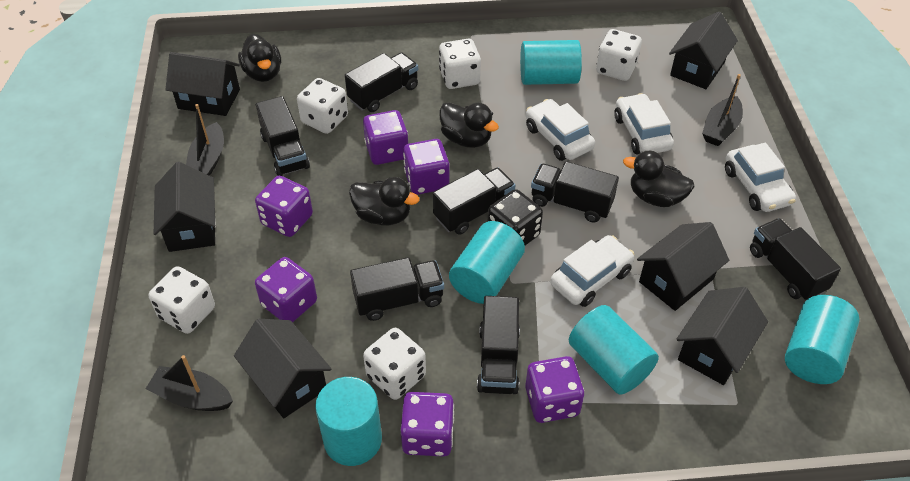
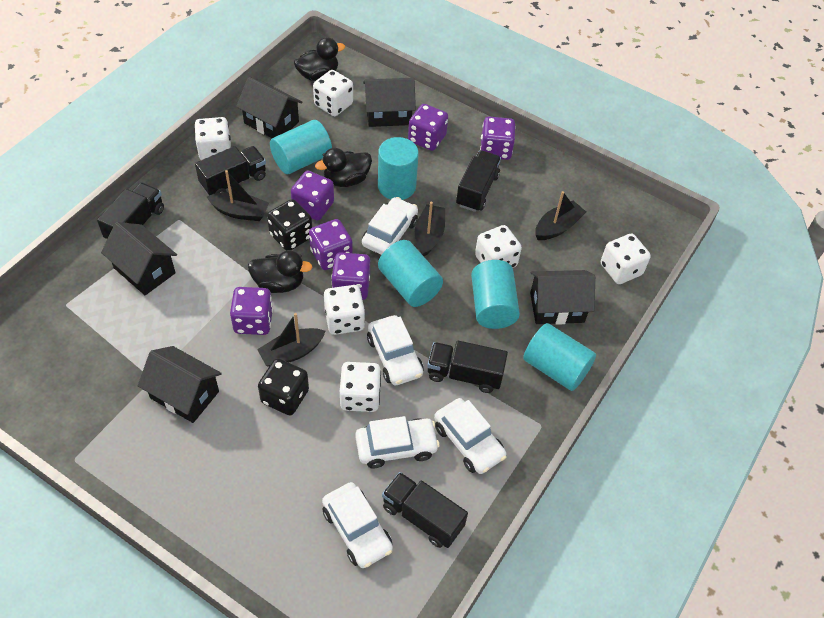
black boat: [146,355,233,411] [186,104,224,176] [702,74,743,146] = 3 -> [207,170,269,221] [257,313,325,367] [415,202,445,256] [535,191,586,240] = 4
black dice: [488,189,543,245] = 1 -> [258,358,309,416] [267,199,312,251] = 2
black duck: [238,34,281,82] [349,177,420,225] [440,102,499,148] [623,151,695,207] = 4 -> [248,250,312,293] [294,37,345,81] [315,148,372,187] = 3
black house: [154,162,216,252] [166,52,240,116] [234,319,331,418] [637,222,729,311] [669,12,738,89] [677,287,768,385] = 6 -> [101,222,177,295] [138,346,222,423] [236,77,303,138] [363,78,416,127] [530,270,595,325] = 5
black truck: [256,96,310,176] [345,52,418,112] [350,257,444,321] [433,168,515,234] [477,296,520,394] [531,161,619,223] [750,218,841,300] = 7 -> [97,183,164,239] [195,146,266,195] [382,472,468,548] [427,341,508,393] [456,150,501,212] = 5
white car: [526,99,595,161] [550,235,635,307] [614,93,674,155] [725,143,796,212] = 4 -> [322,482,393,568] [355,416,440,469] [362,197,418,255] [367,315,423,385] [434,398,507,474] = 5
white dice: [149,266,215,334] [297,78,348,134] [363,328,426,400] [439,39,481,89] [596,29,642,81] = 5 -> [195,117,231,160] [313,70,353,116] [324,285,365,335] [340,362,381,412] [475,225,522,268] [601,233,651,284] = 6

